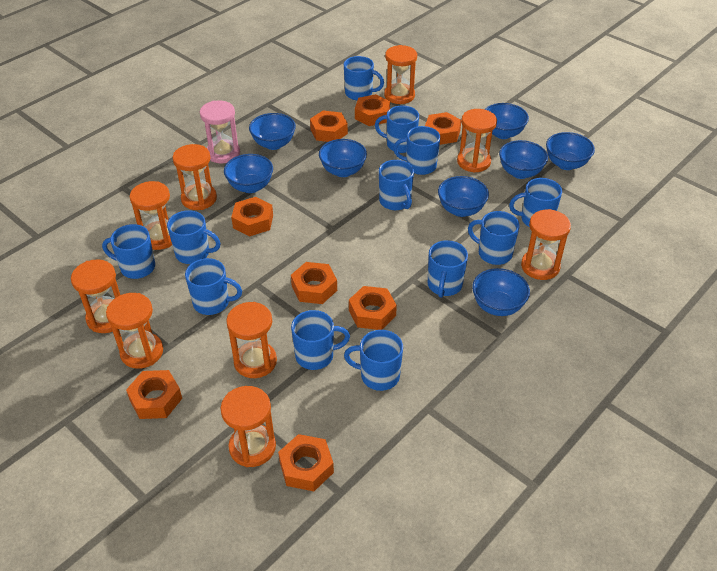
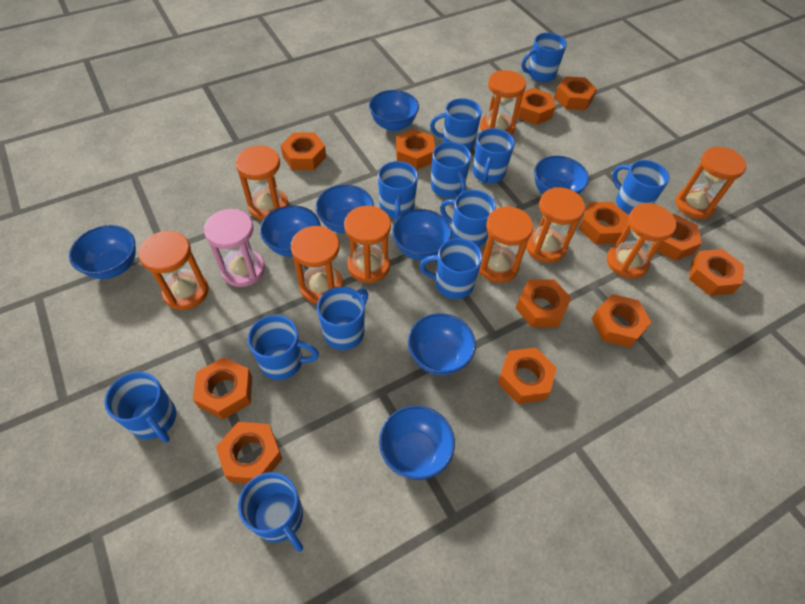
orange nut: [126,370,182,419] [231,197,273,236] [278,434,334,491] [291,262,337,304] [310,111,348,142] [349,286,397,330] [355,94,390,126] [425,112,461,145] = 8 -> [193,357,252,420] [216,422,283,483] [281,132,326,170] [396,129,435,170] [498,347,557,404] [515,88,555,125] [516,279,571,327] [554,76,597,110] [579,202,629,244] [591,294,652,348] [652,214,702,261] [689,249,744,296] = 12

